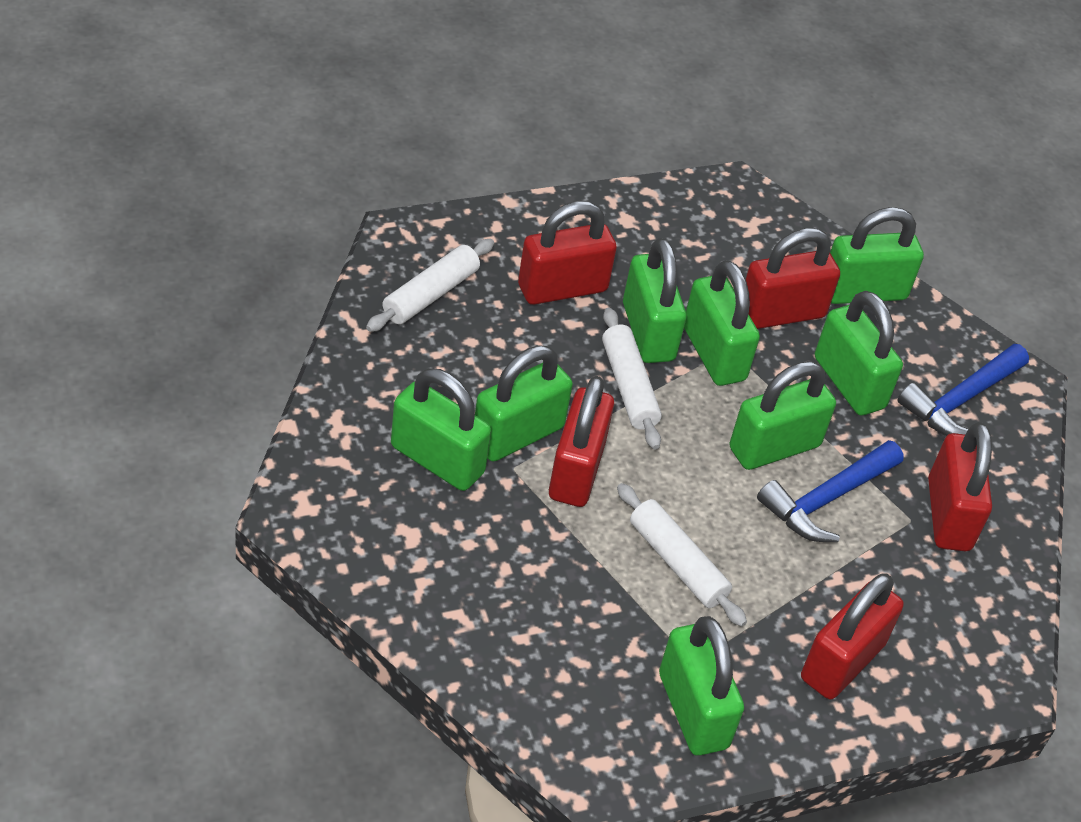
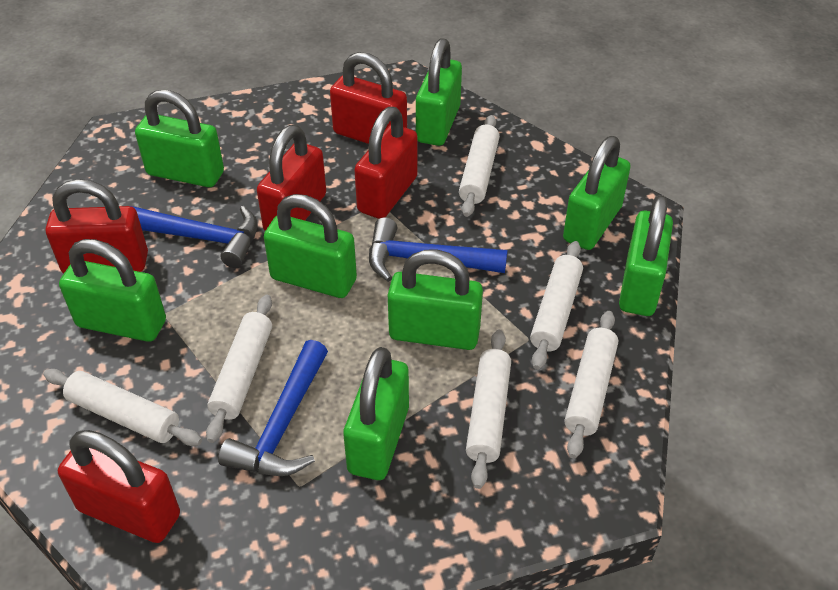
blue hammer: [757,440,904,542] [898,344,1029,436] = 2 -> [131,206,258,268] [218,340,328,476] [369,217,508,282] = 3
white rolling pin: [366,239,494,332] [602,307,662,449] [617,483,747,627] = 3 -> [43,369,202,446] [206,295,272,443] [459,115,500,217] [466,330,511,489] [530,241,583,370] [565,311,618,458] = 6

